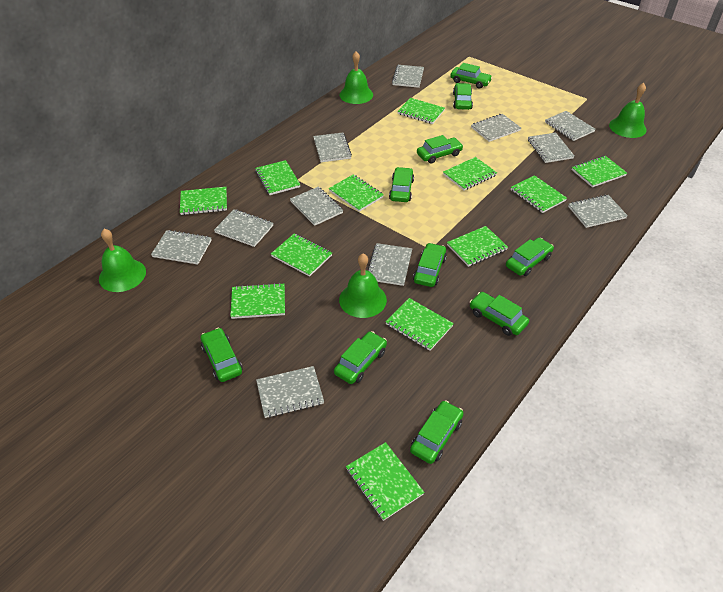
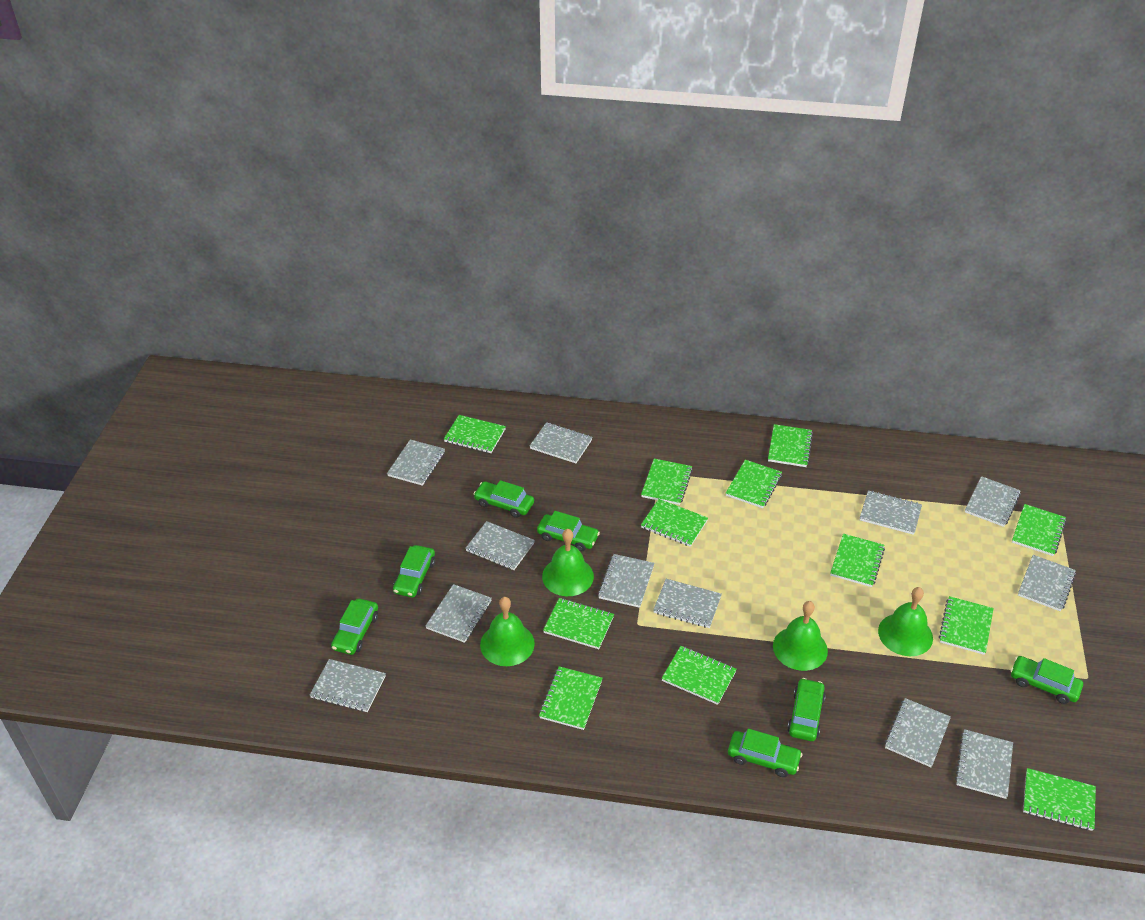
green car: [201,328,242,382] [334,331,387,384] [389,167,414,202] [410,400,464,464] [413,243,447,287] [417,135,463,164] [450,63,492,89] [453,83,473,110] [470,292,529,336] [506,238,554,276] = 10 -> [331,598,378,655] [393,545,435,597] [474,480,534,518] [537,511,600,551] [728,728,802,777] [787,678,826,741] [1011,656,1083,704] = 7
grey notebook: [151,230,212,265] [214,209,273,247] [256,366,324,418] [290,187,343,226] [313,133,352,162] [367,243,412,286] [392,65,424,88] [471,114,521,142] [528,133,574,163] [545,111,596,141] [568,195,628,228] = 11 -> [310,659,386,712] [387,439,445,486] [426,584,492,643] [465,521,535,570] [530,422,593,463] [598,554,654,608] [653,579,722,628] [860,491,922,535] [885,698,951,767] [955,729,1013,799] [965,476,1021,527] [1018,555,1076,612] = 12

